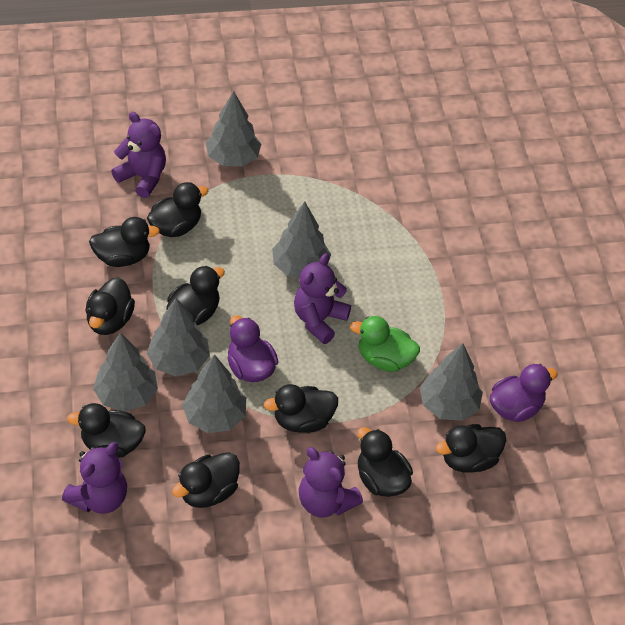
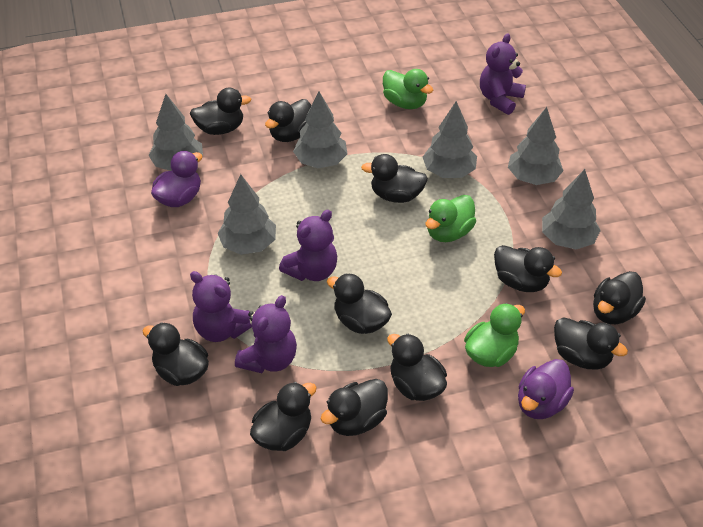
black duck: [67,403,146,458] [85,277,135,335] [89,217,160,267] [147,182,208,237] [166,266,225,325] [172,452,240,508] [264,384,338,433] [357,427,413,497] [436,424,506,473] = 9 -> [143,322,209,386] [190,88,251,135] [250,382,317,451] [265,99,311,142] [321,379,388,436] [327,273,392,334] [361,154,428,203] [387,334,447,401] [494,245,562,292] [554,317,628,370] [593,271,646,324] = 11
green duck: [350,316,420,372] = 1 -> [383,69,433,109] [425,195,476,242] [464,303,525,367] = 3

